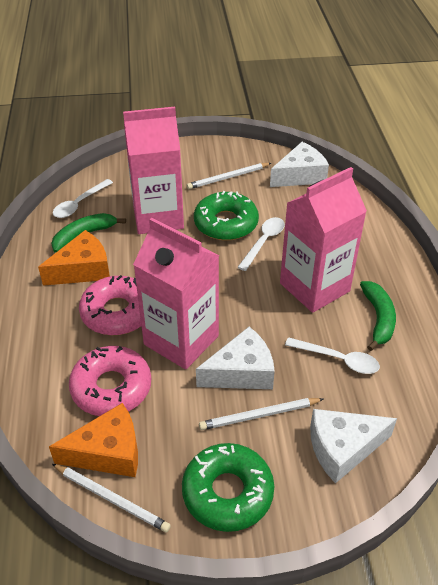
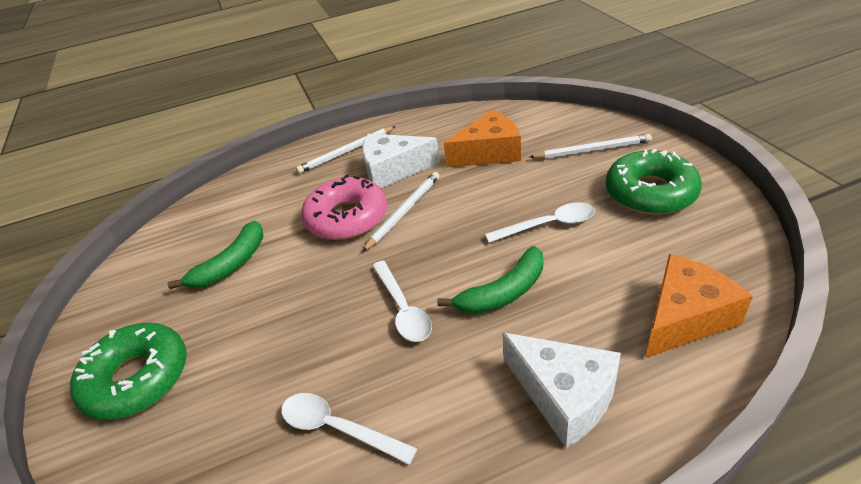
pink carton: [123,107,184,234] [133,218,219,370] [280,167,367,313] = 3 -> none = 0
pink donut: [69,346,151,416] [79,275,141,335] = 2 -> [301,174,387,240] = 1
white cheese: [196,327,275,389] [270,142,329,187] [310,409,397,484] = 3 -> [362,134,440,188] [502,333,621,448] = 2

